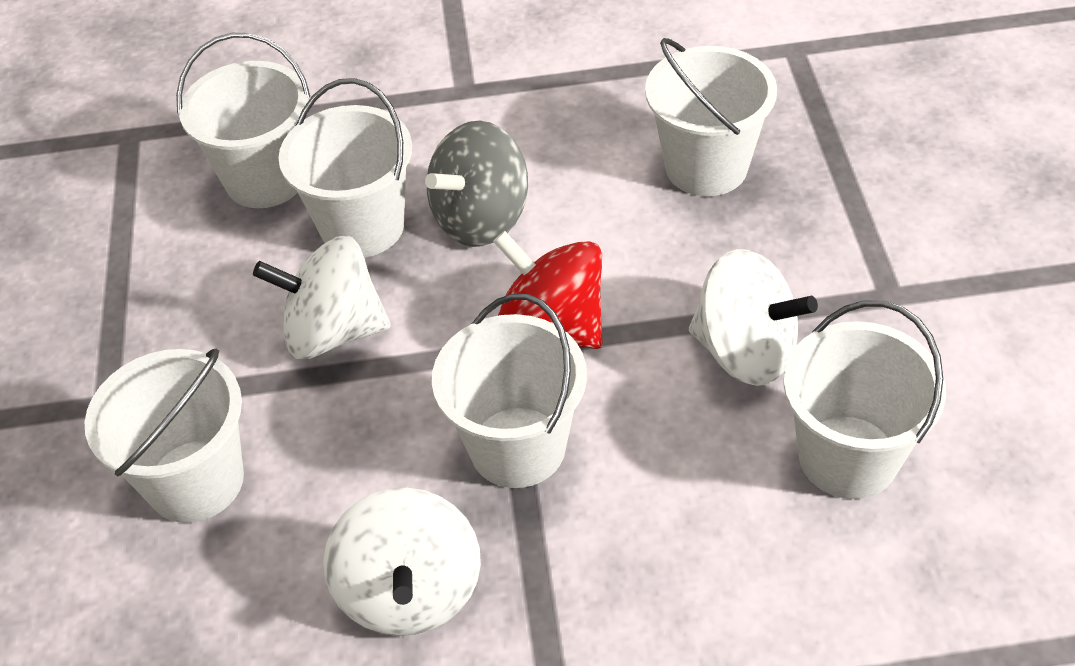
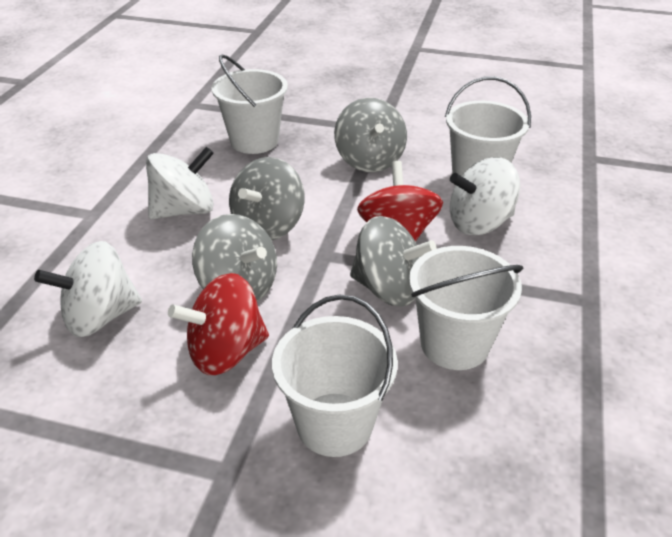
grey spinning top: [425,120,528,247] = 1 -> [192,214,277,302] [229,157,304,240] [334,98,407,172] [350,216,437,307] = 4
red spinning top: [493,231,602,349] = 1 -> [168,273,269,375] [357,161,443,242] = 2
white bucket: [85,349,244,523] [176,33,310,208] [278,78,412,258] [432,294,587,488] [645,38,777,196] [783,300,946,499] = 6 -> [212,54,288,154] [272,294,398,457] [409,246,523,370] [445,76,531,176] = 4

